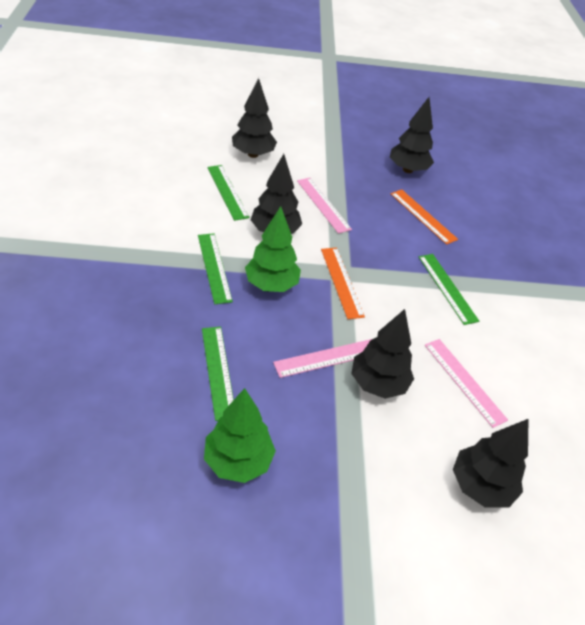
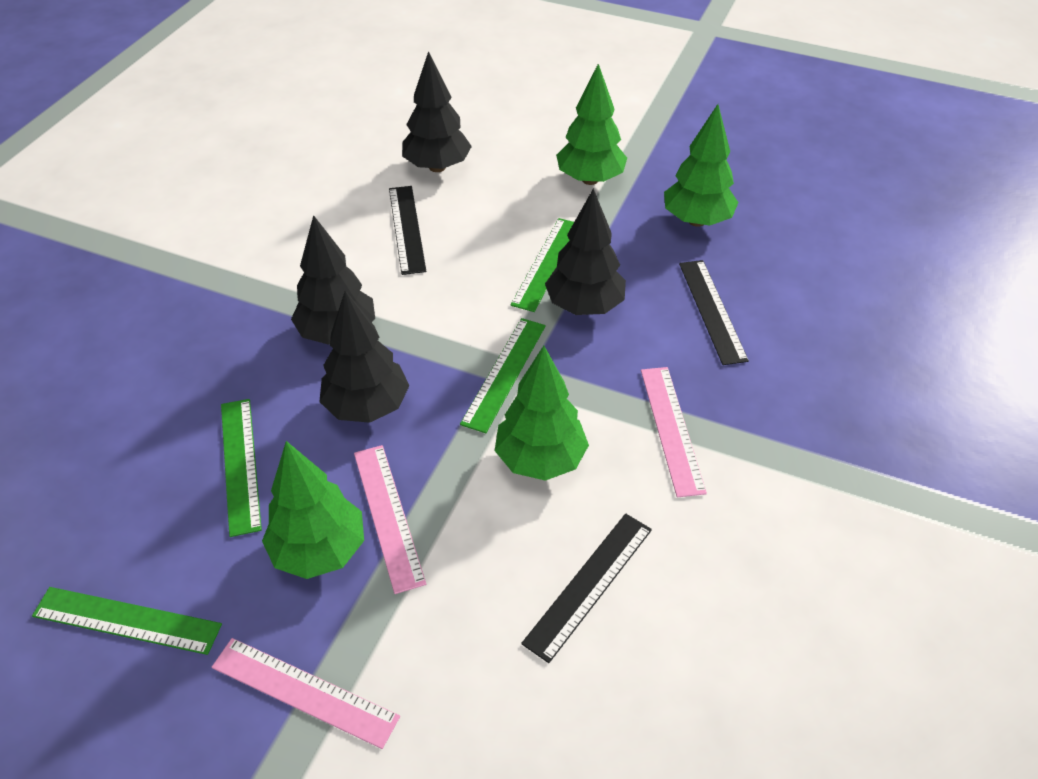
black ruler: none = 0 -> [389,186,426,275] [521,514,652,663] [679,260,749,365] = 3
black tree: [232,78,277,158] [251,154,302,234] [351,309,414,399] [390,97,434,173] [453,419,528,508] = 5 -> [291,215,375,345] [319,291,409,423] [402,51,472,172] [545,188,626,315] = 4
green tree: [204,388,276,483] [245,206,301,292] = 2 -> [262,441,364,579] [495,346,589,481] [556,64,627,185] [664,104,739,227] = 4
orange ruler: [321,248,365,319] [391,189,458,245] = 2 -> none = 0

